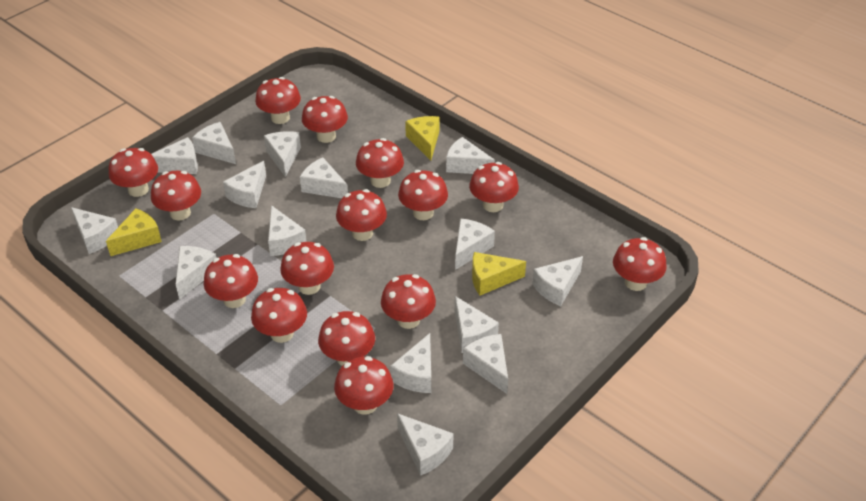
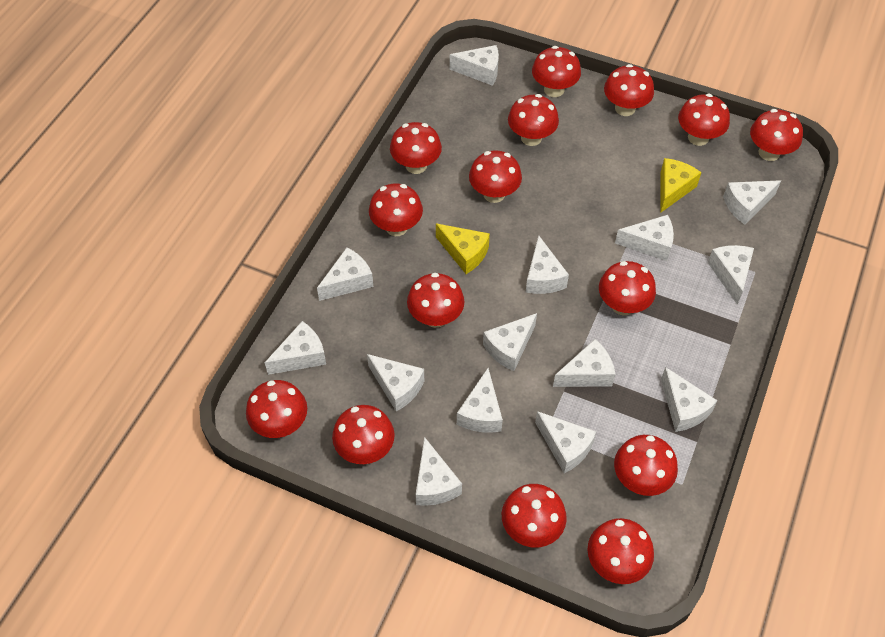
white cheese: [71,207,118,254] [151,137,198,174] [176,246,216,300] [192,122,236,164] [223,161,266,208] [264,131,301,177] [268,205,307,256] [300,157,348,198] [390,333,431,393] [397,413,454,476] [446,137,495,174] [455,218,495,270] [455,296,499,353] [463,334,508,394] [532,256,583,306] = 15 -> [265,321,326,375] [317,247,373,301] [367,354,424,412] [416,437,462,506] [449,45,499,86] [457,368,503,433] [483,313,537,371] [526,235,569,294] [535,411,597,473] [553,339,615,387] [615,215,674,261] [661,367,718,432] [708,245,754,304] [723,180,781,225] = 14
yellow cheese: [106,208,162,256] [405,116,439,161] [472,252,526,295] = 3 -> [436,224,490,274] [660,158,701,213] = 2

